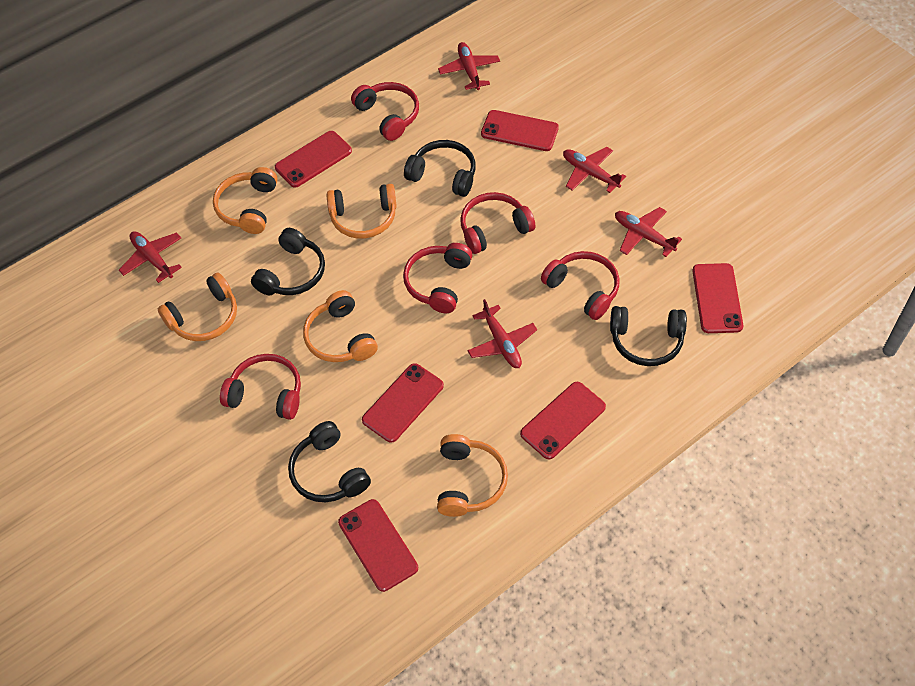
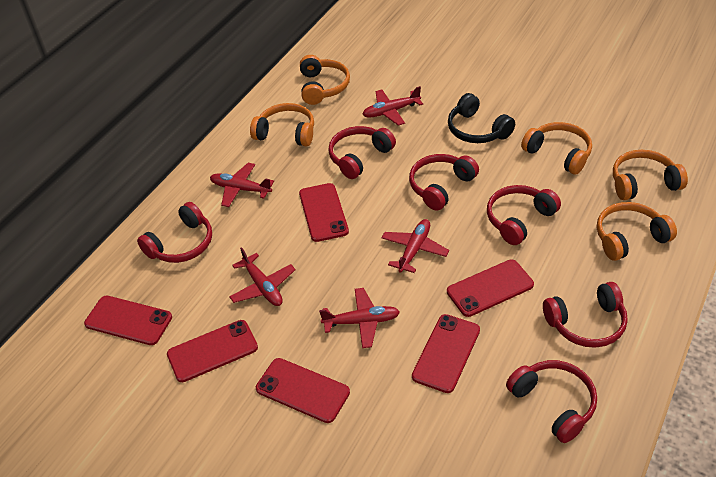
black headphones: [251,228,325,295] [288,421,371,502] [404,140,476,197] [610,306,687,366] = 4 -> [448,93,515,143] = 1
red headphones: [220,354,301,420] [351,82,419,141] [403,243,472,313] [460,192,535,254] [541,251,620,320] = 5 -> [137,202,212,263] [328,126,396,179] [409,154,479,211] [487,185,561,245] [506,360,597,443] [543,282,628,348] = 6

